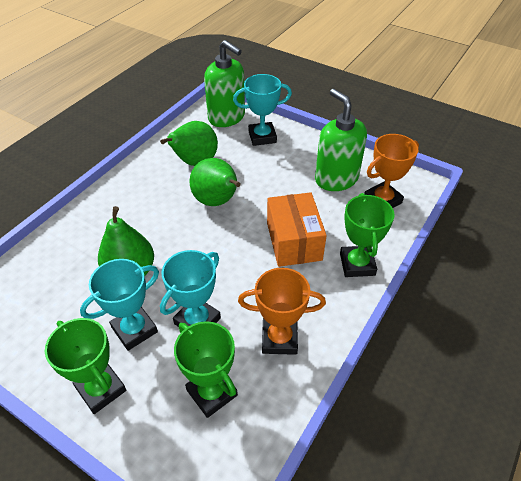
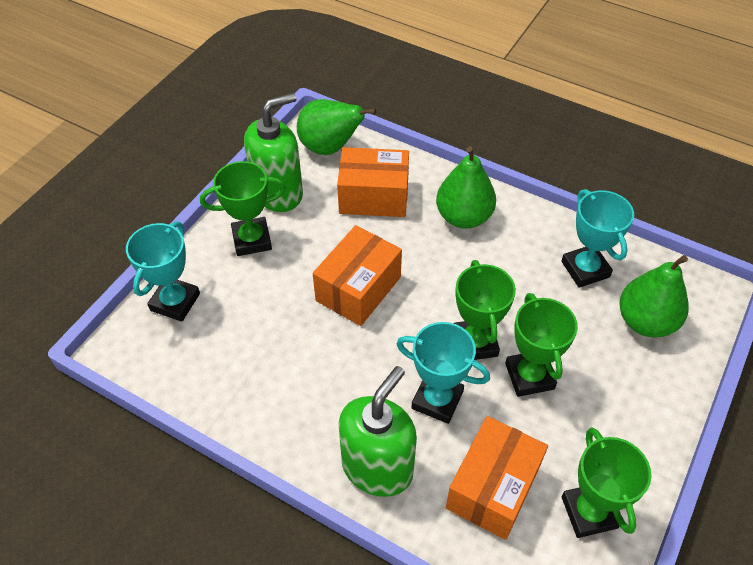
green trophy: [45,318,126,414] [174,321,238,418] [340,193,395,277] = 3 -> [200,161,286,256] [454,260,516,360] [505,293,578,397] [561,427,652,538] = 4
orange box: [267,192,327,267] = 1 -> [313,225,402,326] [337,147,409,217] [446,416,548,540] = 3
orange trophy: [238,268,326,355] [364,134,419,208] = 2 -> none = 0

